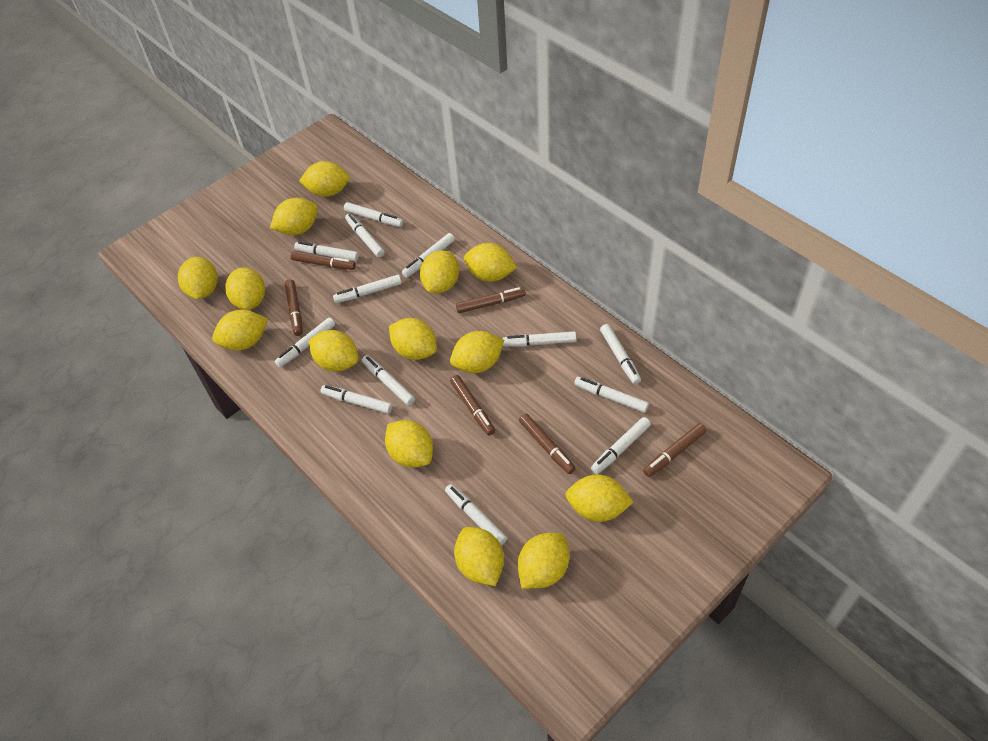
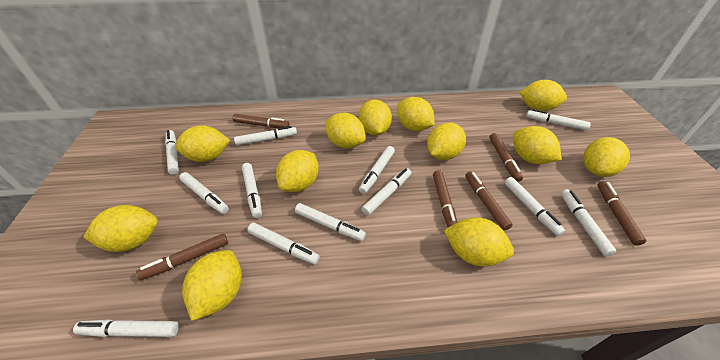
white marker: [275,317,335,367] [294,241,359,261] [321,385,392,414] [333,275,402,303] [344,202,403,227] [345,214,385,257] [362,355,415,406] [402,233,455,278] [445,484,507,546] [503,331,576,346] [574,377,649,413] [591,417,651,474] [600,324,641,384] = 13 -> [73,319,179,337] [165,130,179,175] [179,172,229,214] [234,126,297,146] [242,163,262,218] [247,223,320,264] [295,203,366,241] [359,146,395,194] [362,168,411,215] [504,177,565,236] [526,109,591,130] [561,189,616,256] = 12
yellow lemon: [178,257,218,299] [212,310,268,350] [225,267,265,310] [270,198,318,235] [299,161,349,197] [308,330,358,372] [385,420,433,468] [389,318,437,360] [420,251,459,293] [450,331,504,373] [454,527,504,586] [464,243,517,282] [518,533,569,589] [565,474,633,522] = 14 -> [84,205,158,252] [175,125,230,162] [182,250,242,321] [276,150,319,192] [326,113,366,149] [359,100,392,135] [397,97,435,131] [427,123,466,160] [444,217,514,266] [513,126,562,164] [519,80,567,111] [583,137,630,177] = 12

